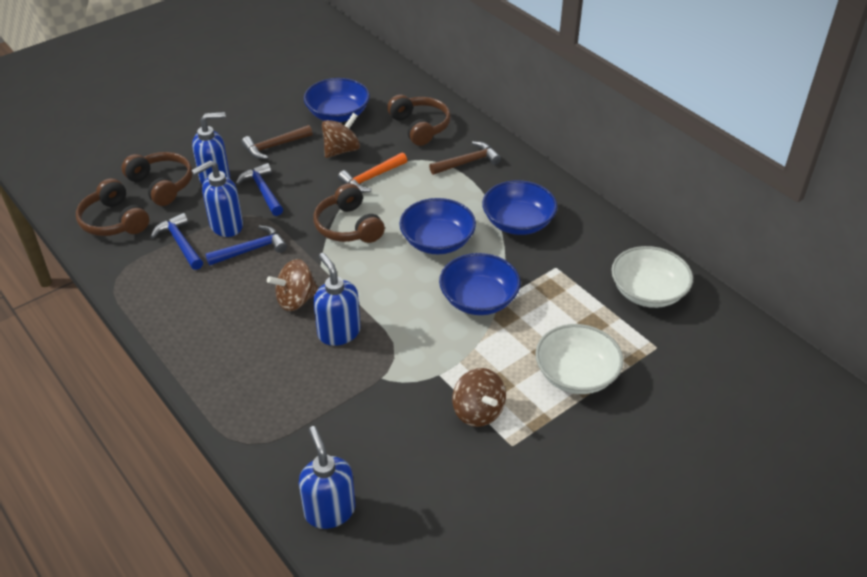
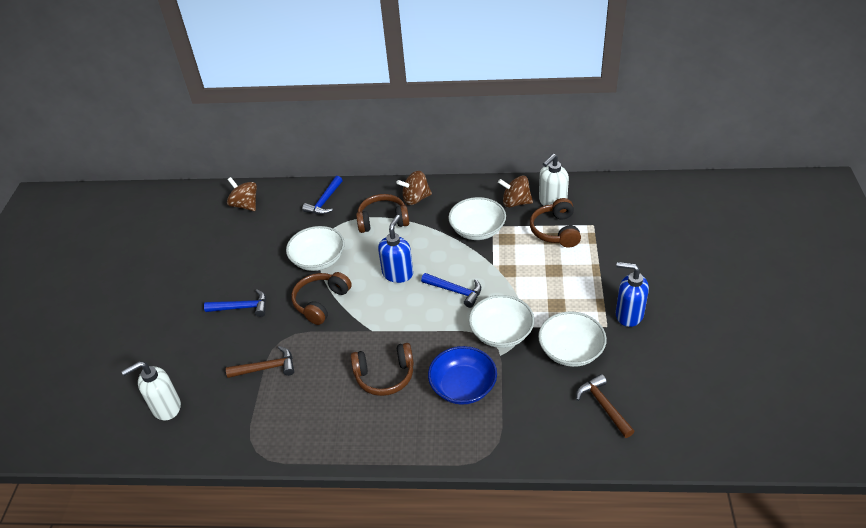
blue bowl: [304,78,370,122] [399,198,476,254] [439,253,521,315] [482,180,557,235] = 4 -> [428,346,497,405] = 1
blue soap dispenser: [191,160,243,237] [192,112,230,185] [299,426,356,529] [313,253,361,346] = 4 -> [378,215,413,283] [616,262,649,327] = 2
orange hammer: [338,152,407,193] = 1 -> none = 0
white bowl: [535,324,624,394] [611,246,693,308] = 2 -> [286,226,345,271] [448,197,506,240] [469,295,534,348] [538,311,607,367] = 4
white soap dispenser: none = 0 -> [121,361,181,421] [539,154,569,206] = 2

